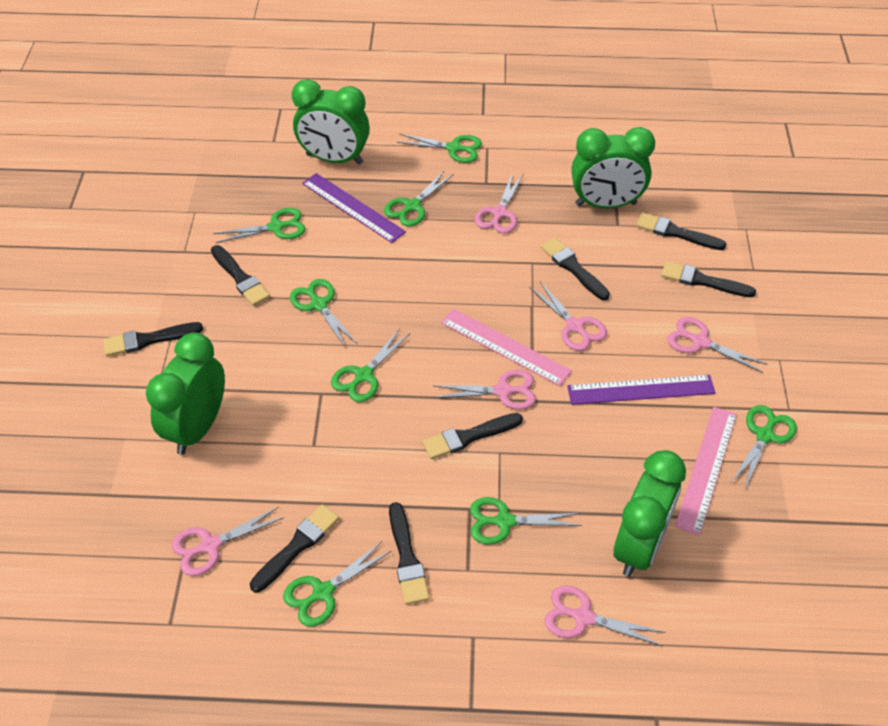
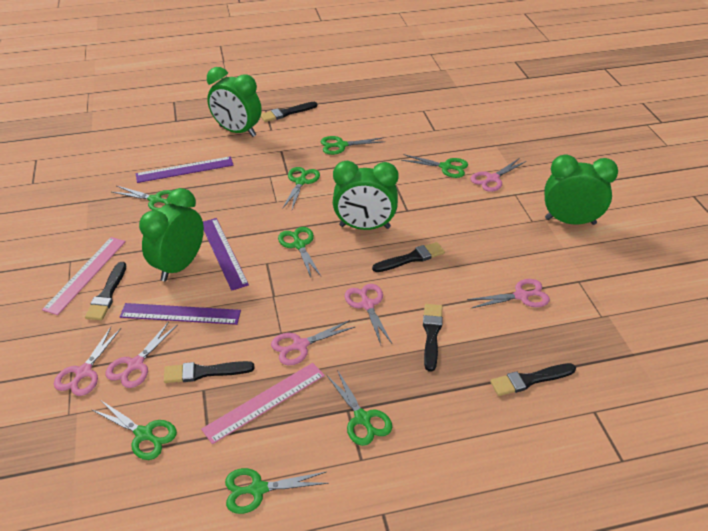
black brush: [103,322,203,356] [211,245,270,306] [250,504,339,592] [389,502,430,605] [423,413,523,459] [541,238,610,300] [636,213,726,250] [661,261,756,297] = 8 -> [85,262,126,320] [164,361,255,383] [261,102,318,122] [372,242,445,272] [423,304,443,372] [490,363,576,396] = 6
purple ruler: [302,173,406,243] [567,375,715,405] = 2 -> [120,303,241,325] [136,156,233,183] [203,218,249,291] = 3

